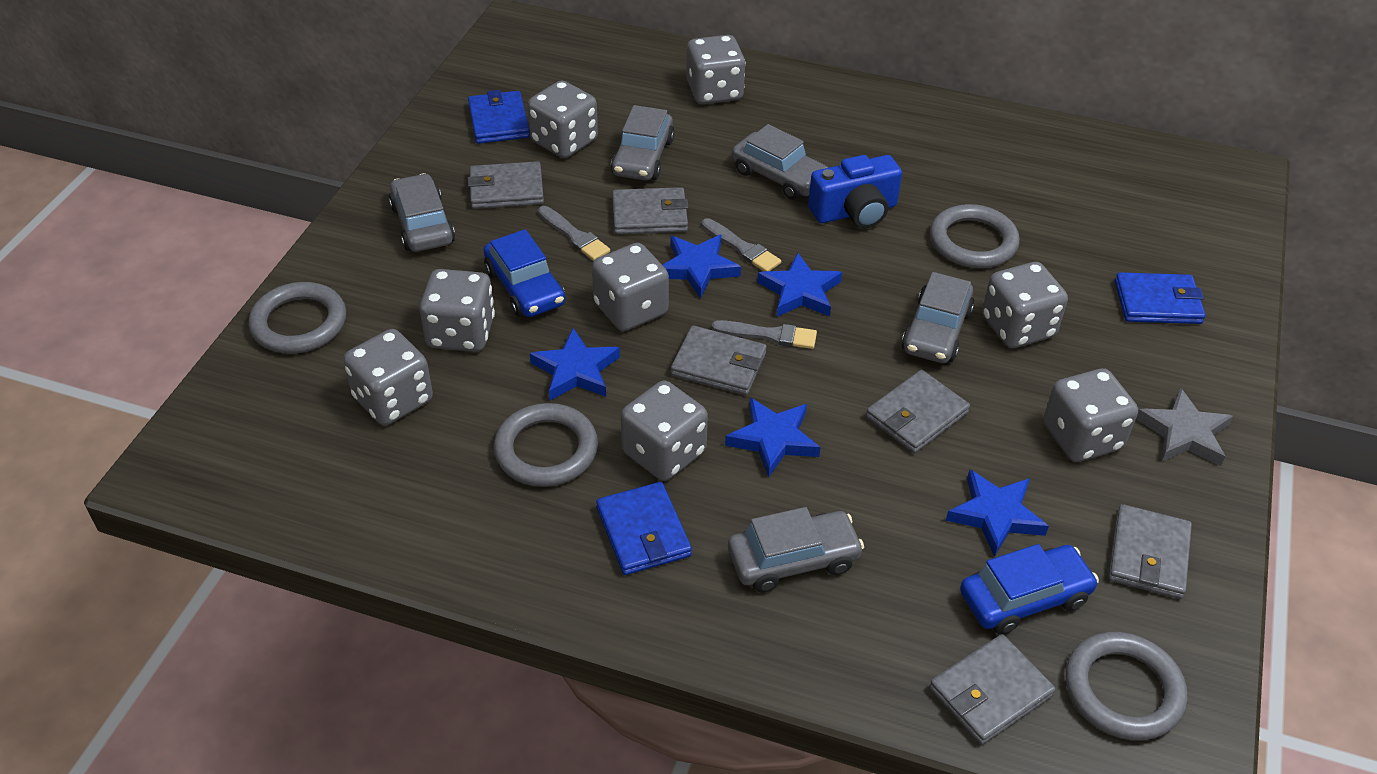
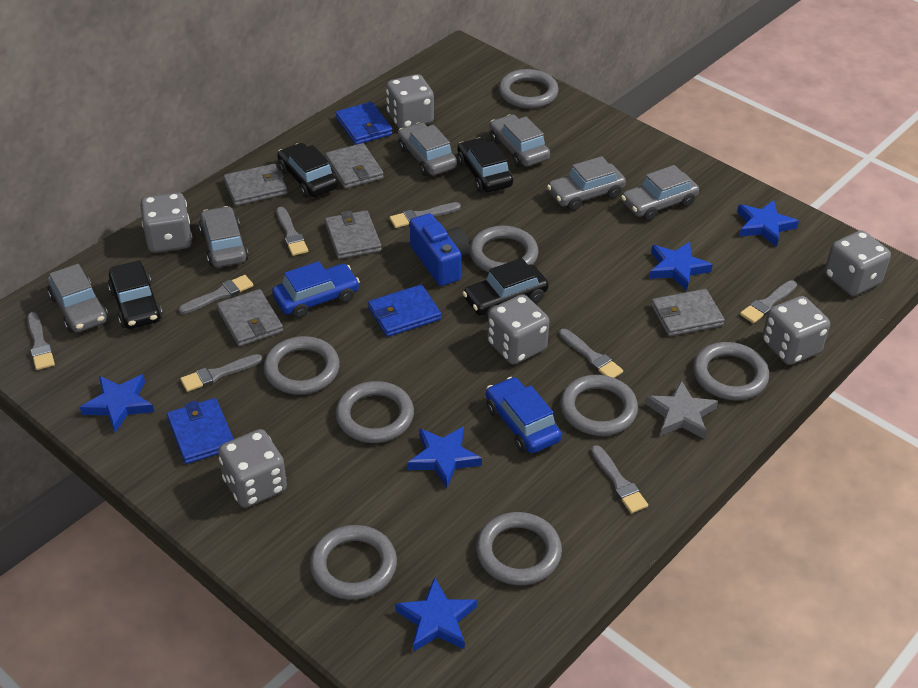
black car: none = 0 -> [108,260,163,329] [277,143,338,198] [457,137,513,192] [463,258,549,318] = 4
grey brush: [538,206,610,261] [702,218,781,271] [712,320,817,349] = 3 -> [27,312,55,370] [179,275,253,314] [180,354,263,392] [276,207,308,256] [389,202,461,228] [559,329,623,378] [591,445,648,513] [740,280,797,323] = 8
grey car: [389,173,455,252] [611,105,675,181] [728,507,864,592] [732,124,828,200] [901,272,974,363] = 5 -> [47,264,108,332] [199,206,249,267] [398,122,457,176] [490,114,550,167] [547,156,626,211] [621,165,699,221] = 6
grey dice: [343,329,433,425] [419,269,495,352] [527,80,598,158] [592,243,669,331] [621,381,708,481] [686,35,746,104] [982,262,1068,348] [1043,368,1138,462] = 8 -> [140,192,192,253] [218,429,287,508] [386,74,434,129] [487,294,549,365] [762,296,830,365] [825,230,891,296] = 6
grey ring: [249,282,346,354] [494,403,598,487] [930,204,1020,268] [1066,632,1188,740] = 4 -> [263,336,340,395] [310,525,397,600] [336,381,414,443] [469,226,538,272] [476,512,562,585] [499,69,559,109] [560,375,638,436] [693,342,769,400] = 8
grey wallet: [468,161,544,209] [612,187,689,234] [671,326,767,395] [866,370,970,453] [929,634,1056,745] [1108,504,1192,599] = 6 -> [217,289,283,347] [224,164,288,206] [325,143,384,189] [325,210,381,259] [651,289,725,336] = 5

